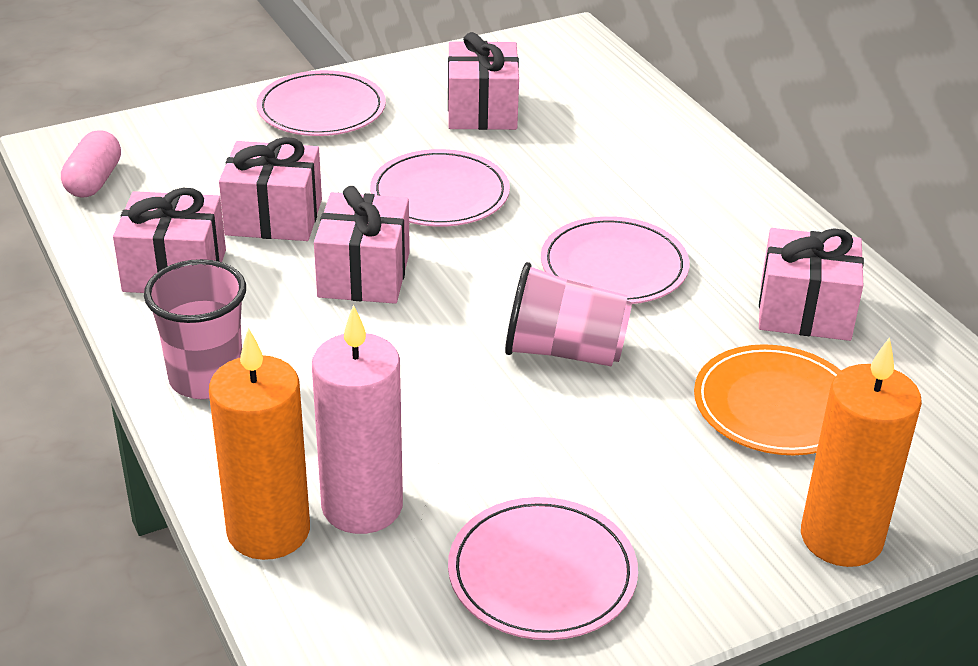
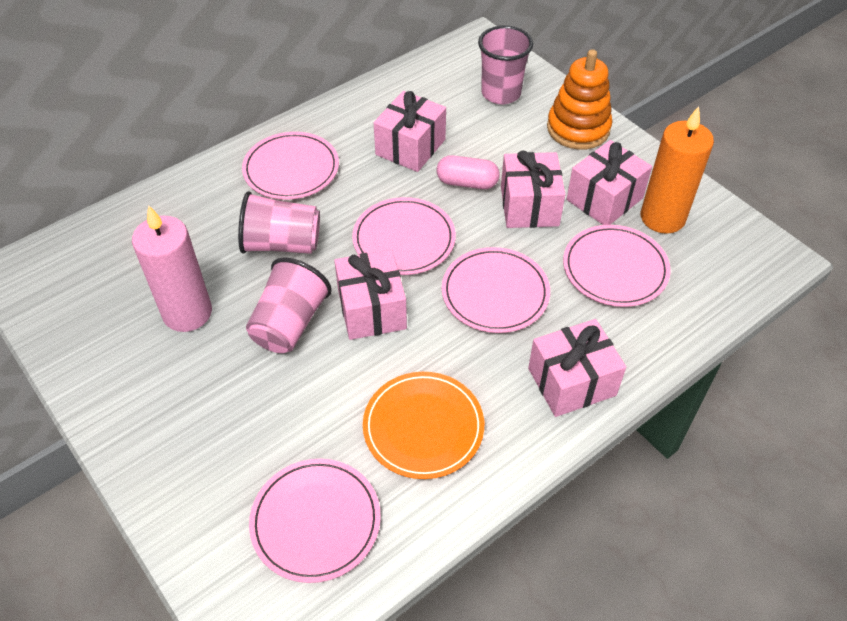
orange candle: [209,328,310,560] [801,337,922,567] = 2 -> [641,106,714,234] = 1
orange stacking toy: none = 0 -> [547,49,612,150] = 1
pink cup: [144,259,246,399] [505,262,632,367] = 2 -> [238,191,320,254] [246,258,332,353] [478,25,533,105] = 3
pink plate: [256,70,386,136] [370,149,510,227] [448,497,638,640] [541,216,690,304] = 4 -> [242,132,339,200] [249,459,381,583] [352,197,456,275] [442,247,550,333] [563,225,671,307] = 5

